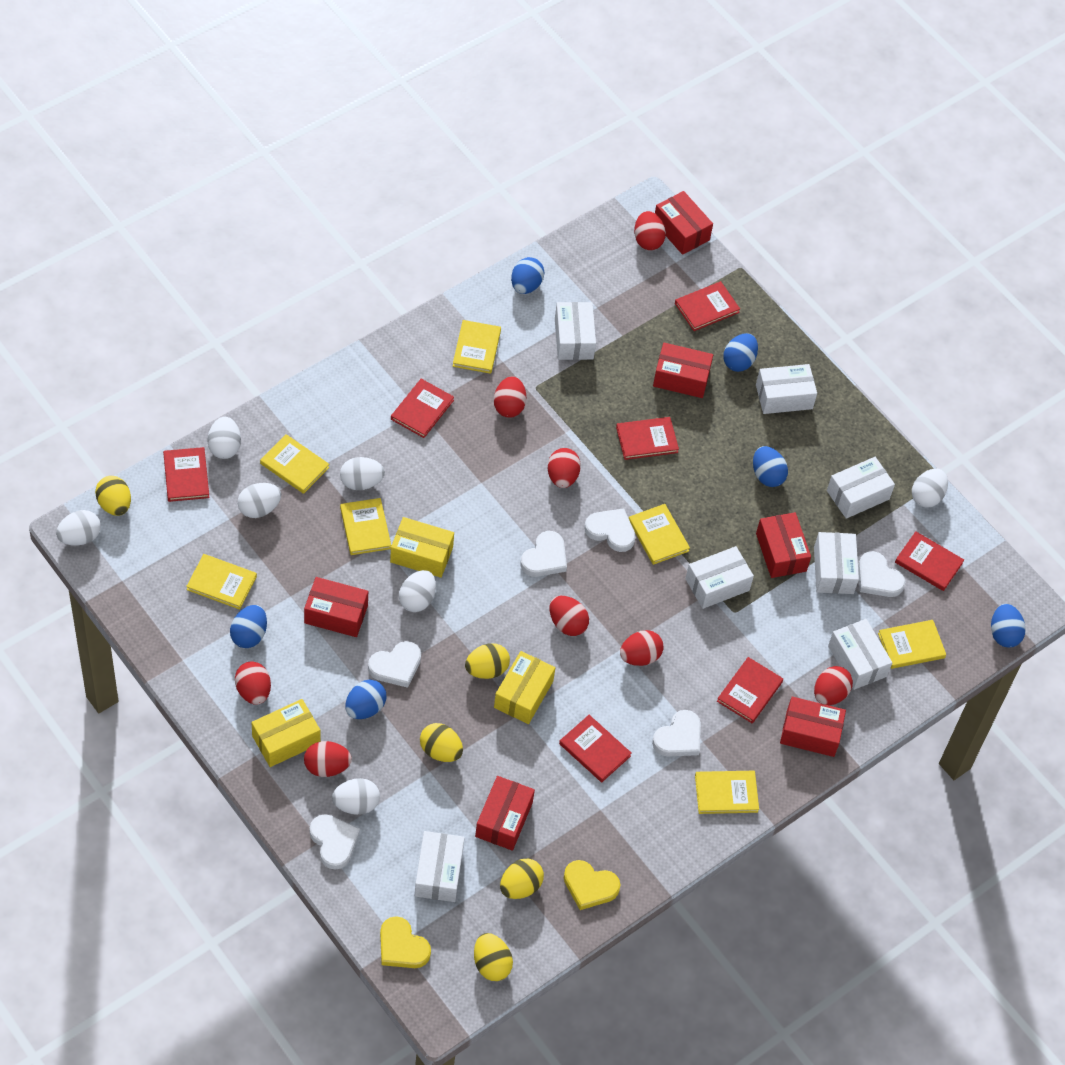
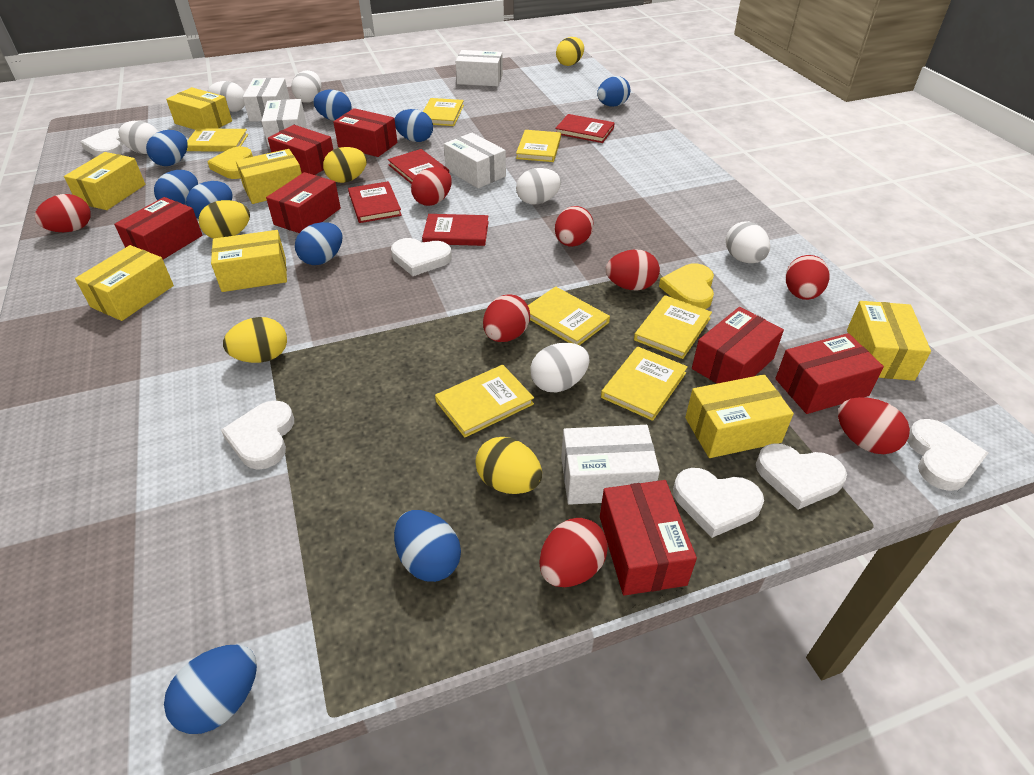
blue egg: [230,605,267,648] [345,680,386,719] [511,257,544,294] [723,333,758,372] [753,446,788,487] [991,604,1026,648] = 6 -> [146,130,188,166] [154,170,198,205] [164,645,257,734] [186,181,233,219] [295,222,343,265] [313,90,352,121] [394,109,433,142] [394,510,461,582] [597,76,630,107] = 9
red book: [163,447,209,502] [391,379,454,438] [559,715,632,782] [616,417,679,460] [675,281,740,331] [717,657,783,723] [895,531,964,591] = 7 -> [348,181,402,223] [388,149,449,184] [422,214,489,246] [555,114,615,143] = 4
red box: [304,577,368,637] [475,776,535,851] [653,343,713,398] [655,191,713,255] [756,512,811,578] [780,697,846,757] = 6 -> [114,197,203,259] [266,172,341,233] [268,125,333,175] [333,108,397,157] [600,480,697,596] [692,307,784,384] [775,333,884,414] = 7
white box: [415,831,465,902] [555,302,596,360] [685,546,754,609] [756,364,817,414] [814,532,859,594] [827,457,895,519] [828,619,892,690] = 7 -> [243,78,290,122] [262,99,306,147] [444,133,506,188] [456,50,503,86] [561,425,660,505] = 5
white egg: [56,510,101,546] [208,417,241,459] [238,483,281,518] [332,778,380,815] [340,457,385,490] [399,570,436,612] [912,469,948,507] = 7 -> [119,121,158,154] [207,81,245,112] [291,70,321,103] [516,168,561,205] [530,343,589,392] [726,221,770,263] = 6
yellow box: [252,699,320,767] [390,517,454,578] [494,651,555,724] = 3 -> [64,152,145,210] [75,245,174,321] [166,87,232,130] [211,230,287,292] [236,149,302,204] [685,374,794,458] [847,301,931,381] = 7

